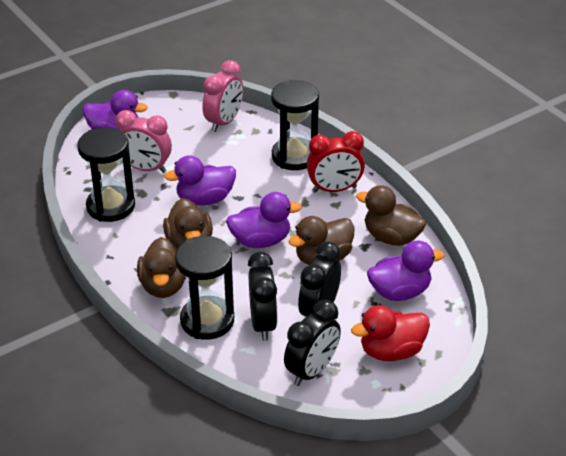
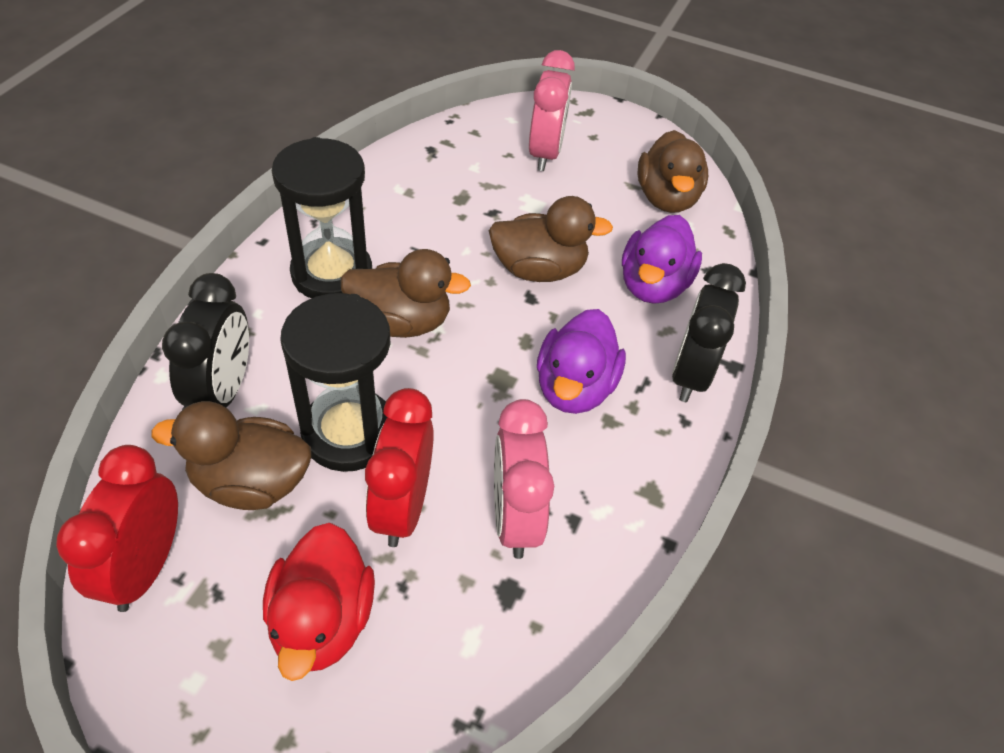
black clock: [248,252,278,341] [284,300,341,386] [298,242,341,317] = 3 -> [162,273,249,408] [672,263,746,402] = 2
black hourglass: [77,127,135,222] [175,236,234,340] [271,80,319,170] = 3 -> [272,137,372,299] [280,293,390,472] = 2
purple duck: [83,90,148,130] [164,155,236,206] [226,192,302,248] [367,240,444,301] = 4 -> [537,309,626,414] [622,215,702,304] = 2
red clock: [306,131,365,193] = 1 -> [56,445,178,612] [365,388,434,547] = 2

